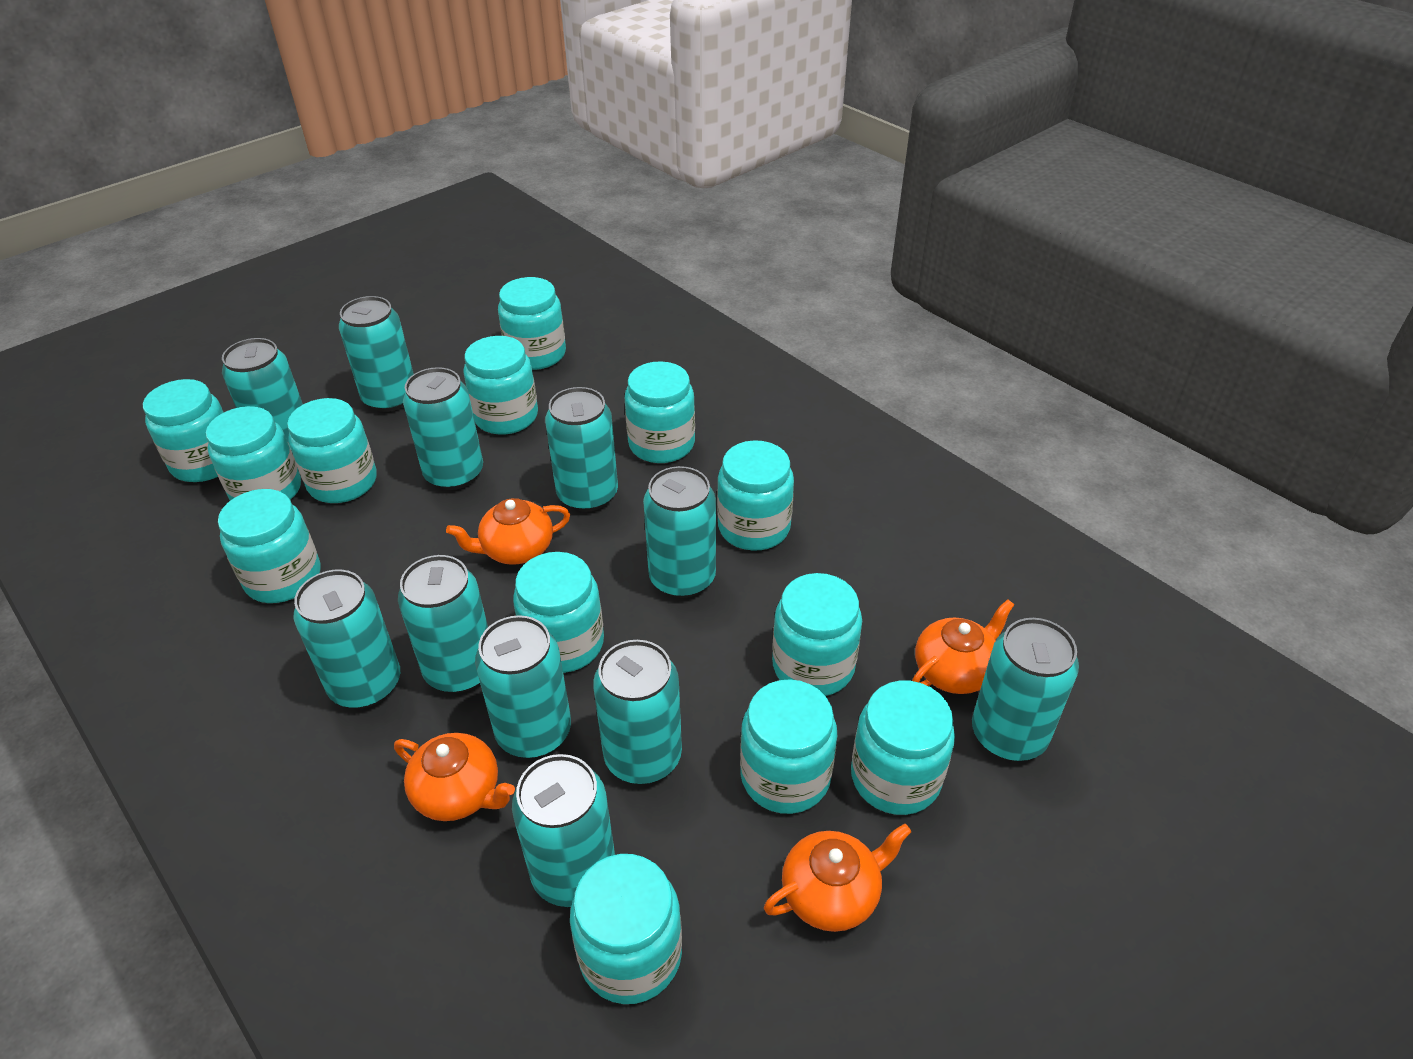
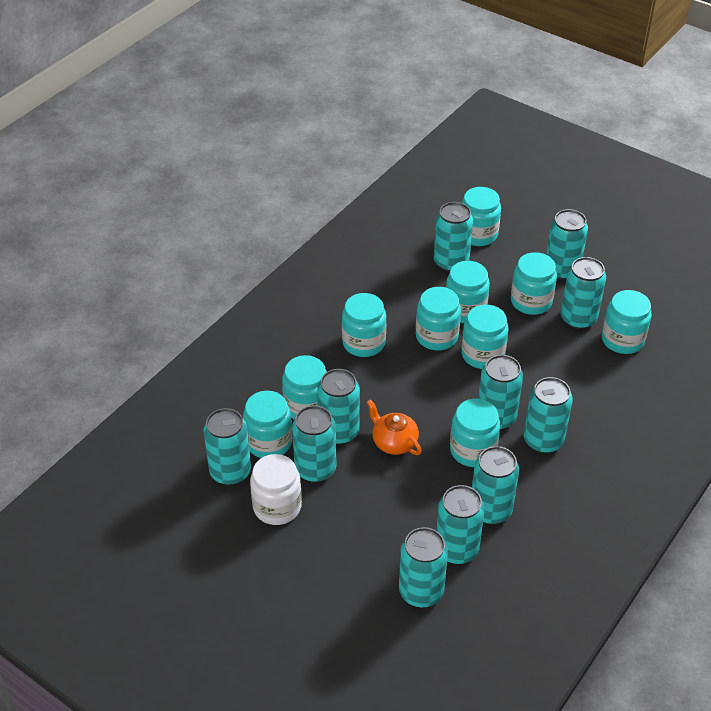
orange teapot: [394,733,515,821] [446,498,570,565] [764,824,911,932] [912,599,1014,694] = 4 -> [367,399,422,455] = 1
turquoise jar: [143,379,224,482] [206,406,301,501] [218,489,321,603] [287,398,377,503] [463,336,538,435] [498,277,566,370] [513,552,604,673] [570,854,682,1004] [625,361,695,463] [717,440,794,551] [740,679,837,814] [772,573,862,696] [851,681,955,815] = 13 -> [243,391,292,458] [282,355,327,420] [342,293,386,357] [416,287,461,351] [446,261,490,323] [450,399,500,467] [461,304,508,369] [462,187,501,246] [511,252,557,315] [602,290,652,354] = 10
white jar: none = 0 -> [250,454,302,525] = 1

